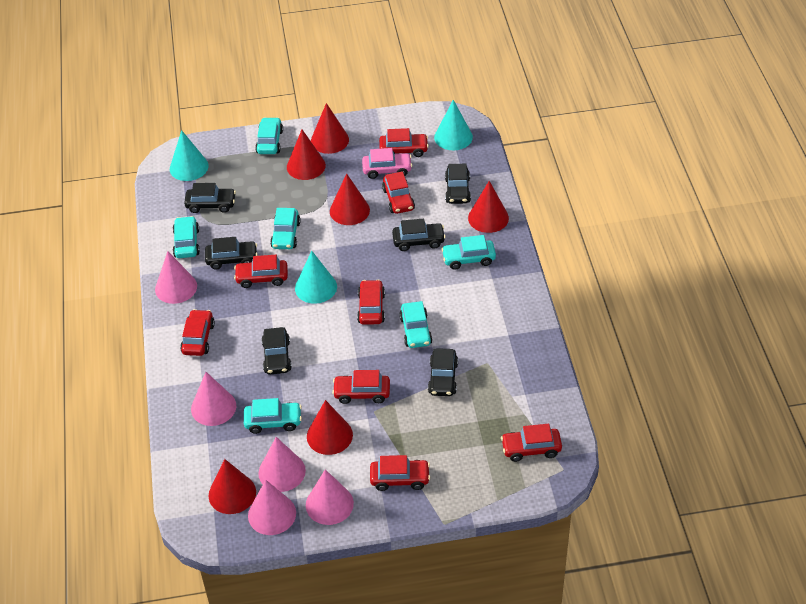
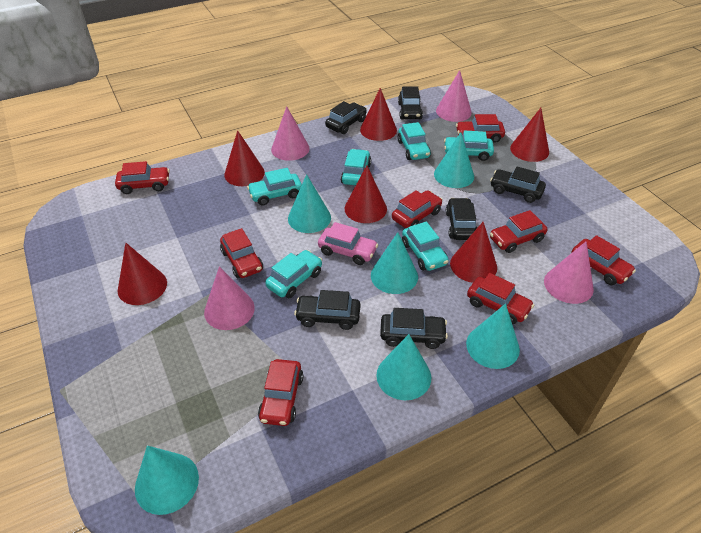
pink cone: [155,251,197,304] [191,372,236,426] [248,480,296,535] [258,437,306,492] [306,469,354,525] = 5 -> [204,266,255,330] [271,106,310,161] [436,70,472,122] [544,241,594,304] = 4
turquoise cone: [170,130,209,181] [295,251,337,304] [434,100,473,150] = 3 -> [135,445,199,515] [288,174,331,233] [371,232,418,294] [376,334,431,400] [434,132,474,188] [466,303,520,369] = 6

